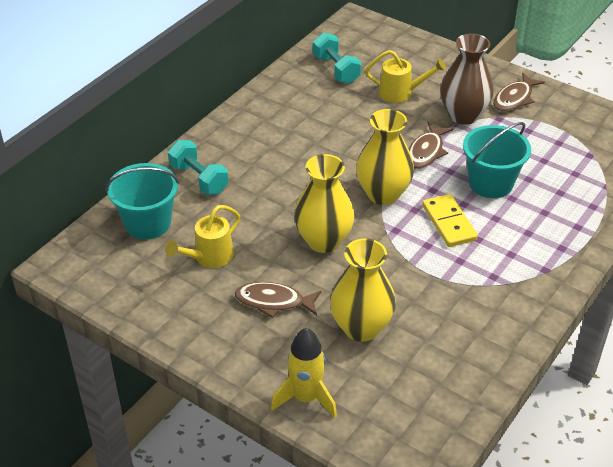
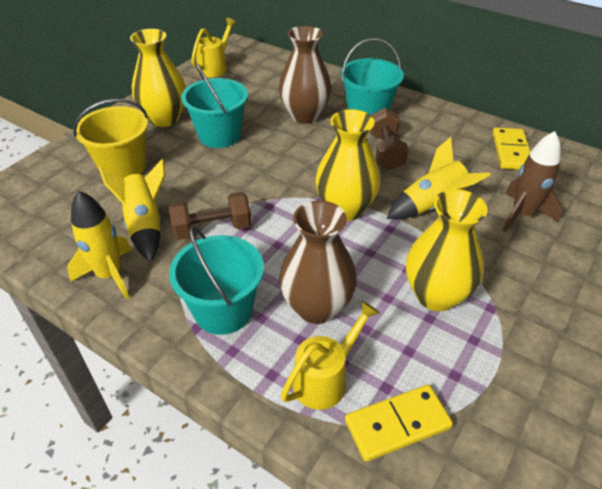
brown dumbbell: none = 0 -> [169,192,252,240] [370,108,408,170] = 2
brown fish: [235,282,321,318] [409,122,453,169] [493,73,545,112] = 3 -> none = 0
brown rocket: none = 0 -> [502,131,562,232] = 1
brown vase: [440,33,494,125] = 1 -> [278,26,331,124] [279,201,357,324] = 2
turquoise bucket: [106,163,179,239] [463,122,531,198] = 2 -> [169,226,264,335] [181,63,248,148] [340,38,404,115] = 3
turquoise dumbbell: [168,140,228,195] [313,32,361,84] = 2 -> none = 0
yellow bucket: none = 0 -> [73,99,148,179] = 1
yellow domino: [422,194,478,247] = 1 -> [345,385,453,462] [492,127,530,170] = 2
yellow rocket: [271,328,337,418] = 1 -> [67,190,132,299] [99,158,165,262] [387,137,490,219] = 3

